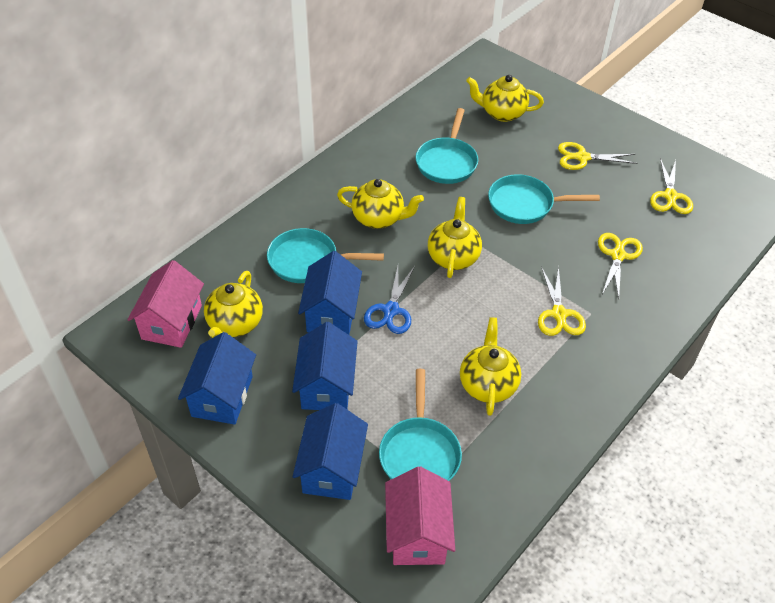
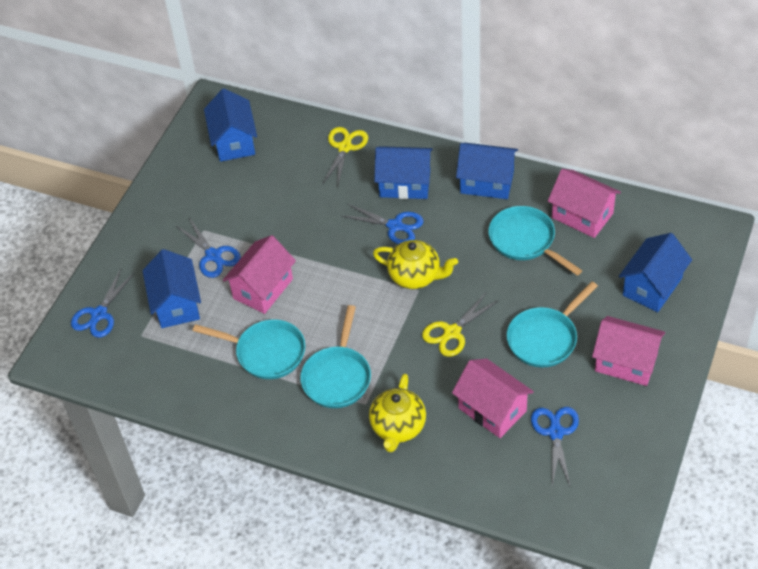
blue house: [178,332,256,425] [292,322,358,410] [293,403,368,500] [298,251,362,335] = 4 -> [143,249,201,328] [204,88,257,162] [374,146,433,199] [456,143,518,199] [619,233,692,312] = 5
blue scissors: [364,266,415,334] = 1 -> [71,269,135,338] [176,218,241,278] [342,204,423,244] [531,407,579,488] = 4
pink house: [127,260,204,348] [385,466,455,565] = 2 -> [223,235,296,314] [452,359,534,438] [548,169,621,238] [592,316,665,386] = 4
yellow scissors: [538,266,586,336] [558,142,638,170] [598,233,643,298] [650,158,693,214] = 4 -> [322,127,368,188] [422,293,499,357] = 2
yellow teapot: [204,271,263,338] [337,179,424,229] [428,197,482,278] [460,317,521,416] [466,75,544,122] = 5 -> [369,374,426,453] [373,240,458,289] = 2

